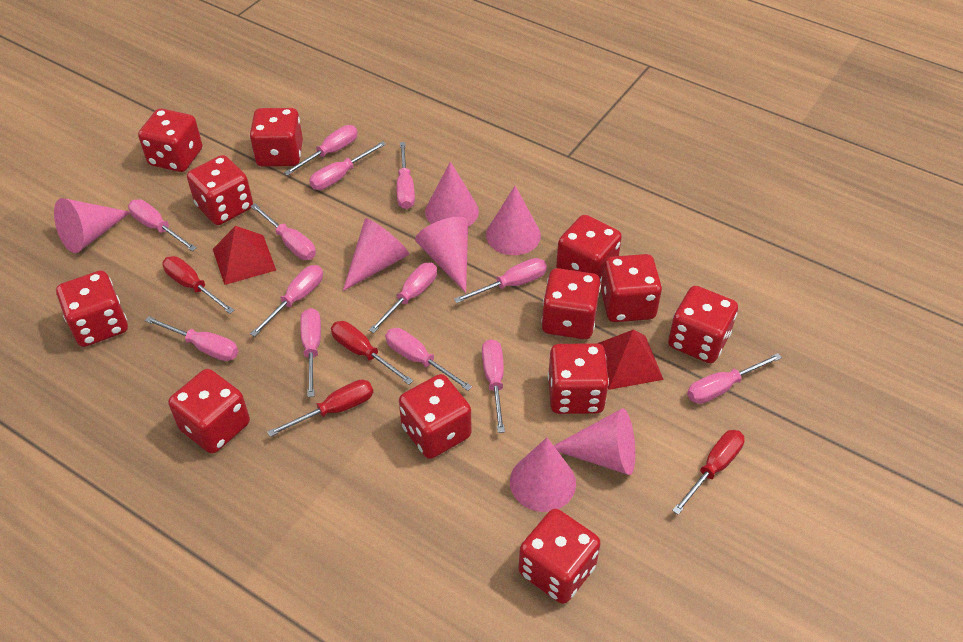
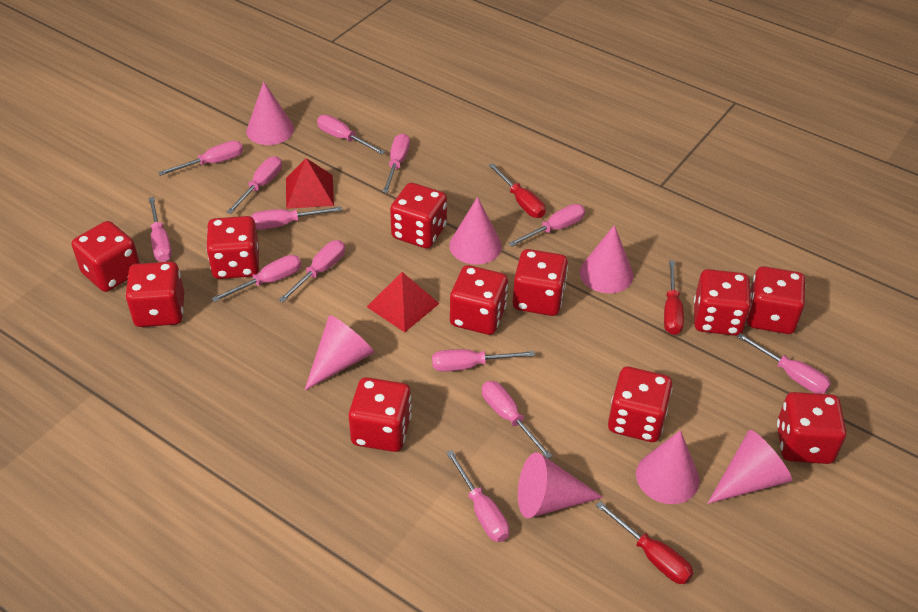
red dice: [56,271,128,347] [138,108,202,172] [168,369,250,454] [187,155,253,225] [250,108,303,167] [399,374,471,459] [519,509,601,604] [541,268,601,339] [548,343,609,414] [556,215,622,283] [601,254,662,322] [668,286,738,363] = 12 -> [72,221,140,292] [125,262,184,327] [206,216,259,279] [349,377,412,452] [390,183,447,248] [450,265,508,335] [513,249,568,316] [608,366,672,442] [694,269,751,336] [747,266,806,334] [777,392,846,464] = 11
red screwdriver: [162,256,234,314] [267,379,373,437] [331,321,413,385] [672,430,745,515] = 4 -> [488,163,545,218] [595,501,693,584] [664,260,684,335] = 3

